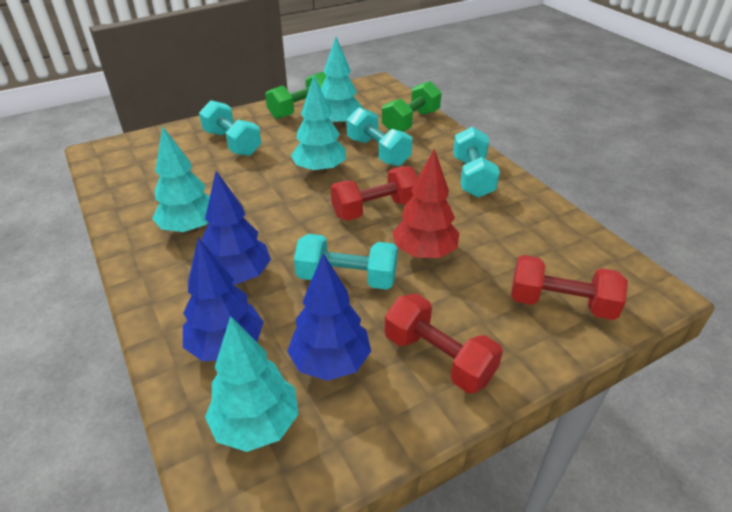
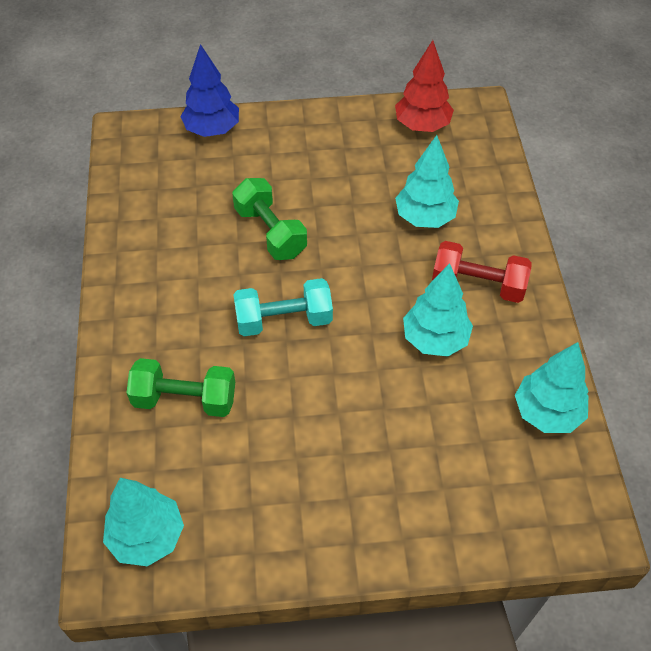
blue tree: [183,237,264,361] [202,171,271,285] [287,253,371,381] = 3 -> [180,44,239,137] = 1
red dumbbell: [331,166,418,221] [385,293,503,393] [511,255,628,320] = 3 -> [432,241,532,303] = 1
turquoise dumbbell: [199,100,261,156] [294,234,398,290] [347,107,412,166] [453,127,500,198] = 4 -> [233,278,333,336] = 1

